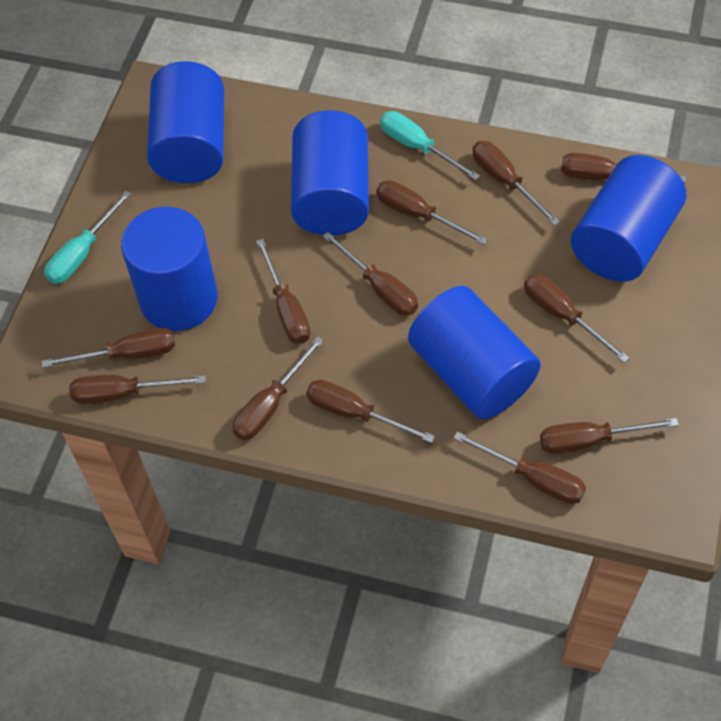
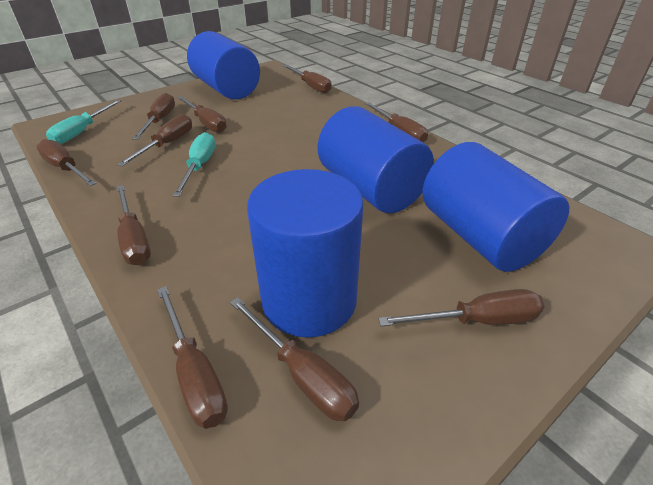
blue cylinder: [121,207,218,331] [147,61,224,183] [291,110,369,235] [408,286,541,419] [571,155,686,282] = 5 -> [187,31,260,99] [247,169,364,338] [318,106,434,213] [422,142,569,272] = 4
brown screwdriver: [42,328,175,368] [69,375,206,404] [232,337,324,440] [256,239,310,344] [306,380,435,443] [322,232,418,316] [376,180,488,245] [454,432,586,504] [473,141,560,226] [524,274,629,363] [540,418,679,454] [561,153,686,183] = 12 -> [36,139,97,186] [116,185,151,265] [117,114,192,166] [132,93,175,140] [157,286,228,429] [177,96,227,133] [230,297,359,421] [283,65,332,93] [365,102,428,143] [378,289,545,327] = 10

